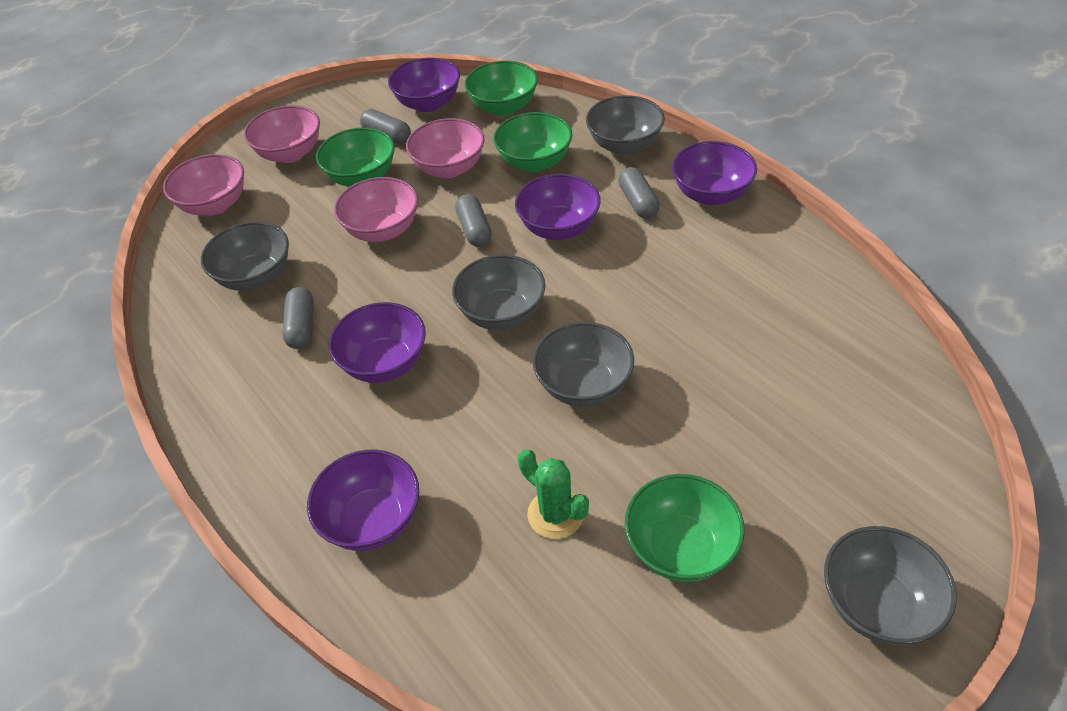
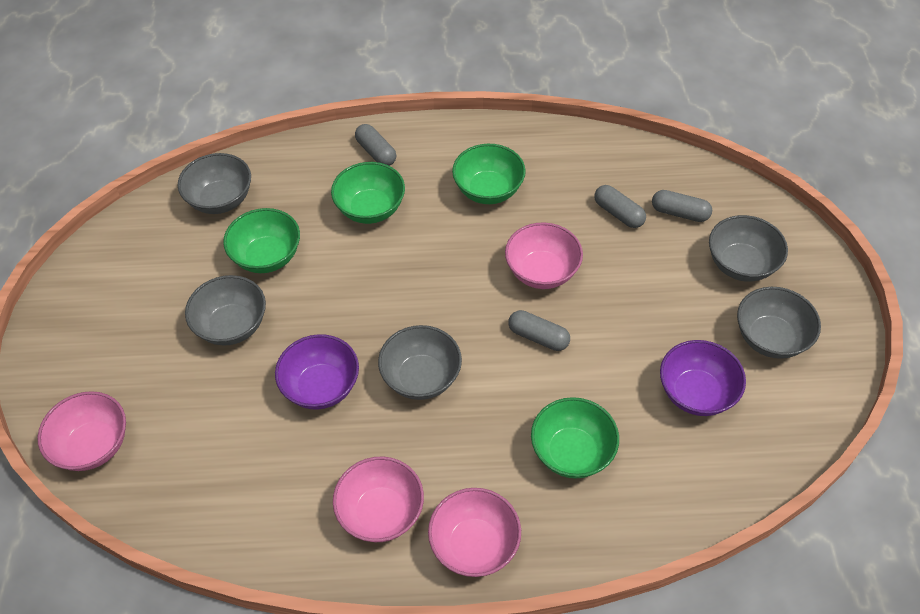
green cactus: [518,449,589,539] = 1 -> none = 0
purple bowl: [307,450,419,551] [329,302,426,383] [388,57,460,112] [515,174,601,240] [672,141,757,205] = 5 -> [275,334,359,410] [660,340,746,416] = 2

